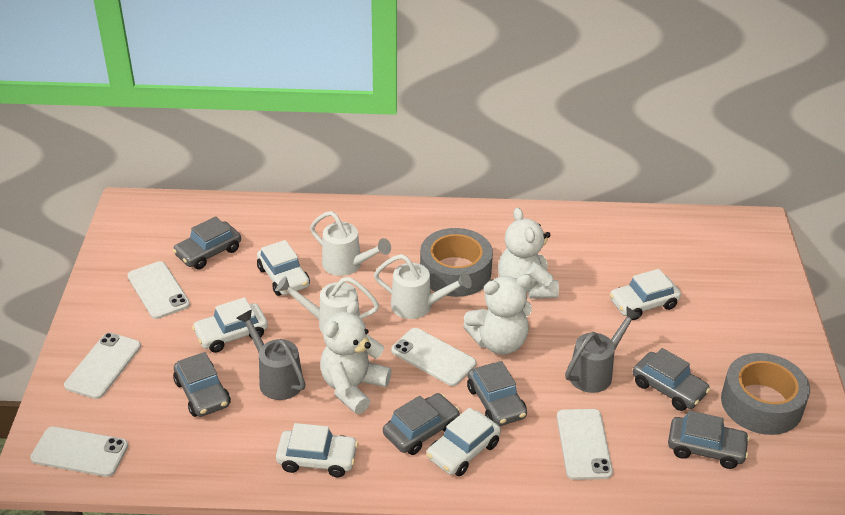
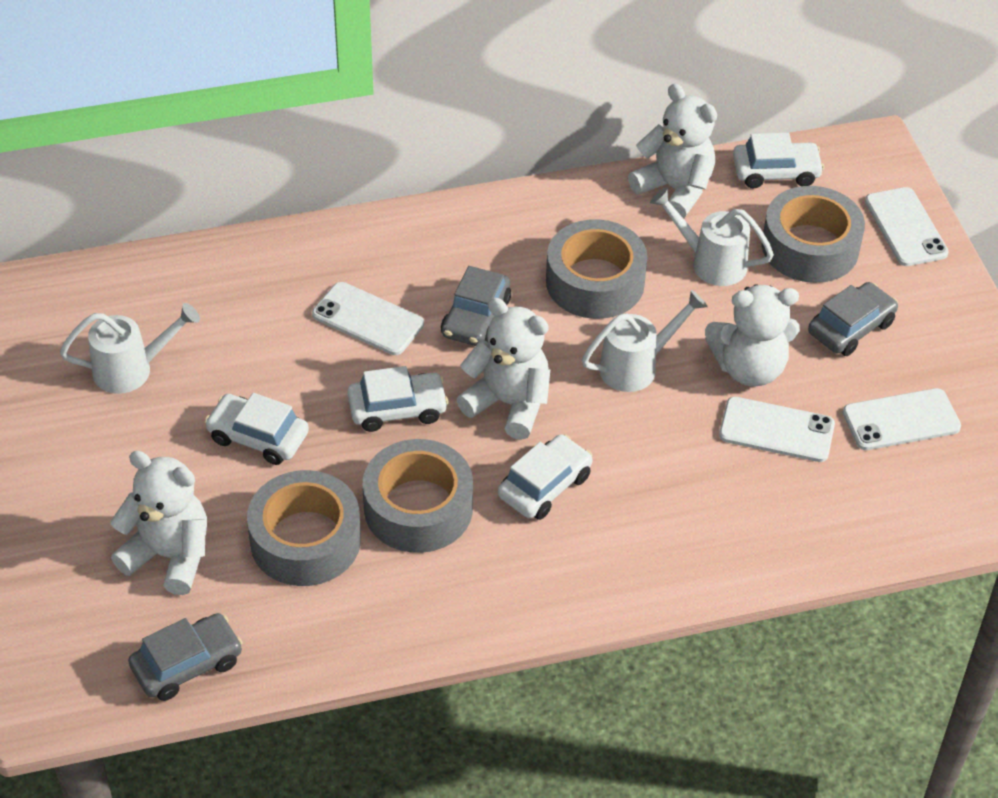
grey car: [173,216,241,269] [173,352,231,417] [383,393,460,455] [467,361,527,426] [633,348,710,411] [668,410,750,469] = 6 -> [128,613,243,701] [441,266,511,346] [808,282,898,356] = 3
grey tape: [420,228,493,297] [721,353,810,435] = 2 -> [247,470,361,586] [363,439,473,553] [546,219,648,319] [762,186,865,283] = 4
grey watering can: [237,310,305,400] [565,306,641,393] = 2 -> none = 0
white car: [192,297,268,353] [257,240,310,296] [276,423,358,477] [427,408,501,476] [609,269,681,320] = 5 -> [205,393,309,465] [347,366,449,432] [498,434,592,520] [733,133,824,188] = 4
white phone: [30,426,128,477] [64,333,141,399] [128,261,190,319] [391,328,476,386] [557,409,613,480] = 5 -> [312,282,424,355] [719,397,835,462] [843,388,961,450] [865,187,949,266] = 4
white teddy bear: [320,300,391,414] [463,274,532,355] [498,208,559,299] = 3 -> [110,451,207,595] [456,298,550,440] [628,84,717,219] [705,285,800,387] = 4

